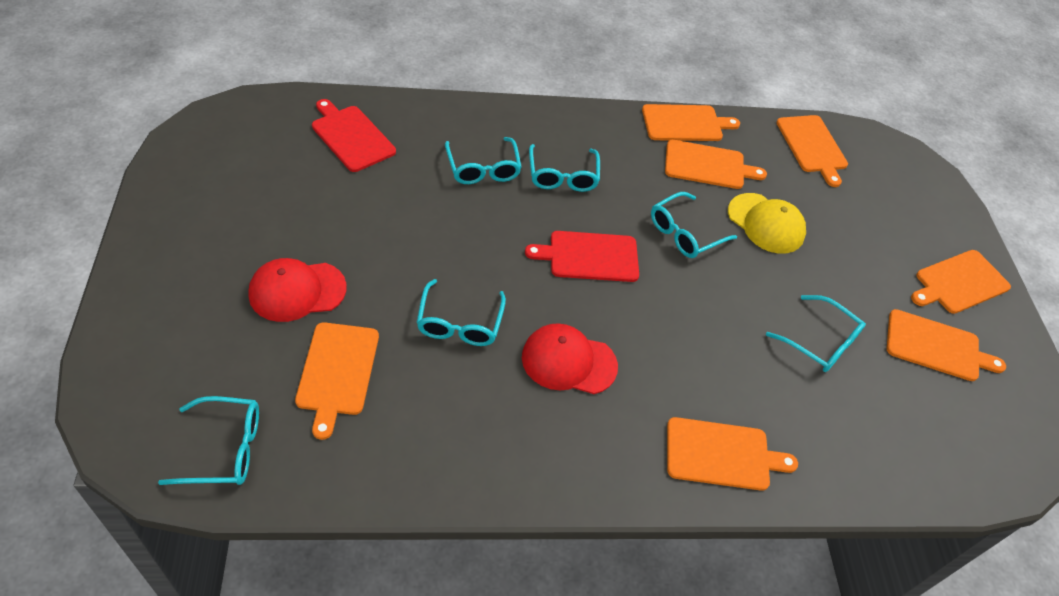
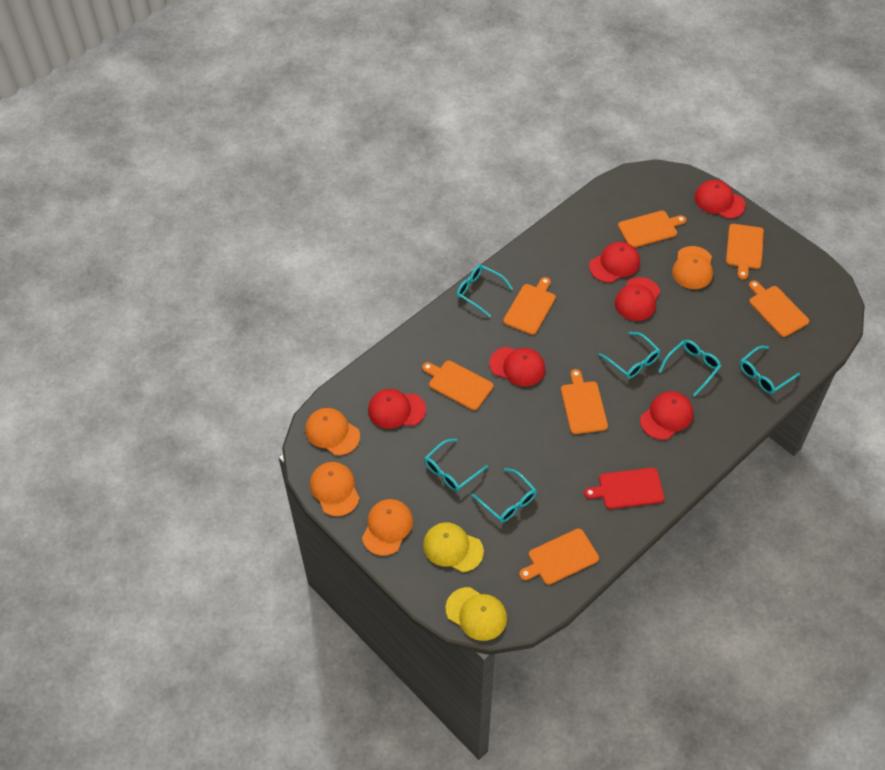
orange cap: none = 0 -> [305,408,360,455] [310,462,360,516] [362,499,413,556] [672,246,713,289] = 4
red cap: [248,258,347,322] [522,323,618,394] = 2 -> [368,389,426,429] [489,347,545,386] [589,242,640,283] [615,277,660,321] [640,391,693,440] [694,180,746,219] = 6
red cutting board: [312,99,396,172] [525,231,639,282] = 2 -> [584,468,664,509] = 1
yellow cap: [728,193,806,254] = 1 -> [423,522,484,572] [445,587,507,641] = 2

